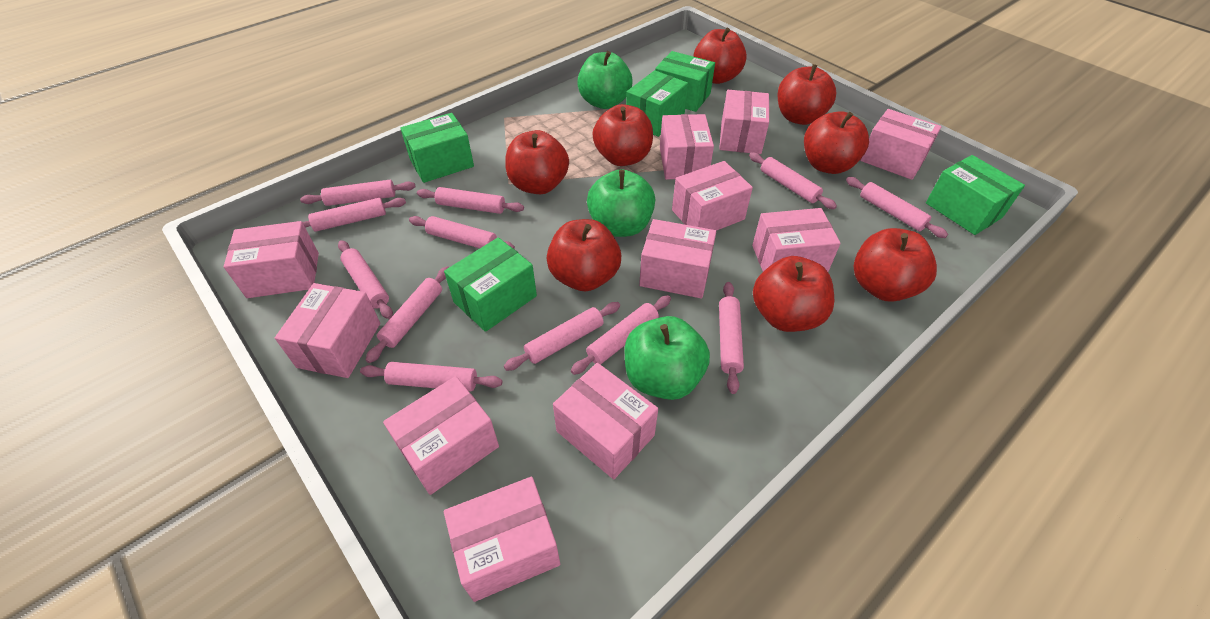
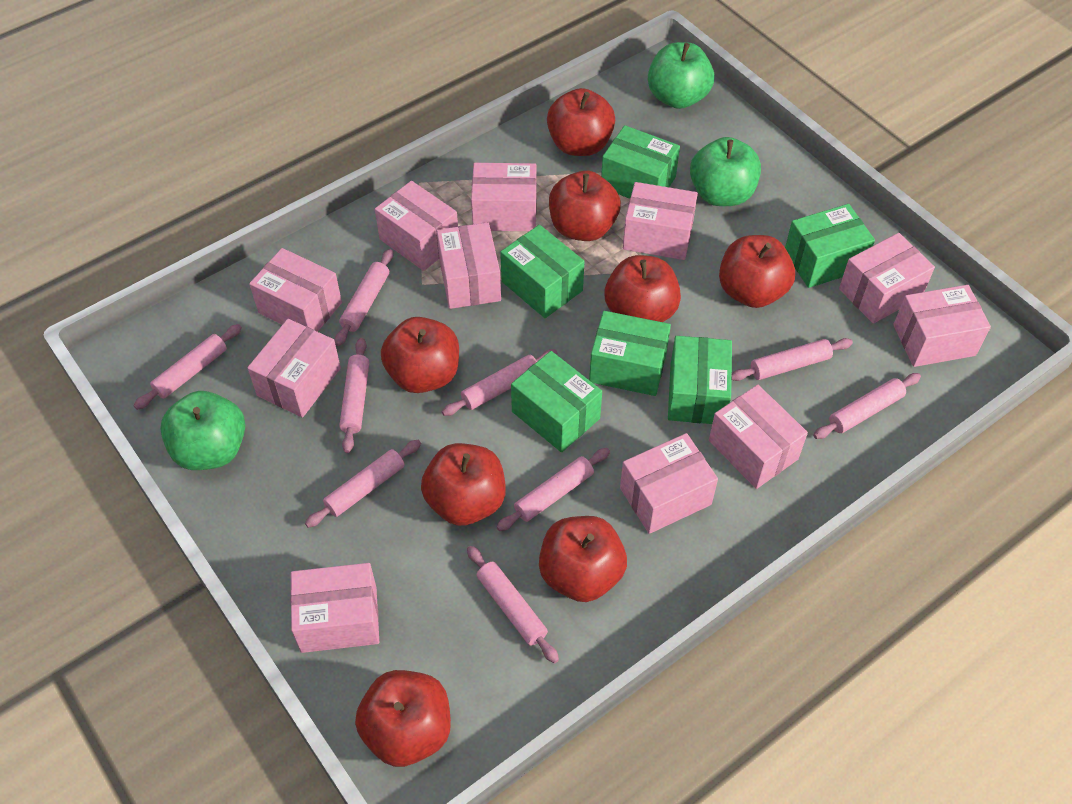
green box: [400,113,474,183] [444,237,537,332] [626,70,688,137] [655,51,715,112] [926,155,1025,235] = 5 -> [500,225,585,318] [511,351,602,452] [589,311,671,396] [601,125,680,199] [668,336,732,424] [785,204,875,288] = 6
pink rolling pin: [300,180,416,206] [302,198,406,232] [338,240,393,319] [360,362,502,391] [366,266,449,363] [409,216,515,249] [417,187,524,214] [504,302,620,371] [571,295,671,375] [719,282,744,394] [749,152,837,209] [846,177,948,238] = 12 -> [134,324,242,410] [305,440,421,528] [335,249,393,346] [339,338,369,453] [442,349,557,416] [467,546,559,663] [496,448,610,531] [732,338,853,381] [813,373,921,439] = 9

